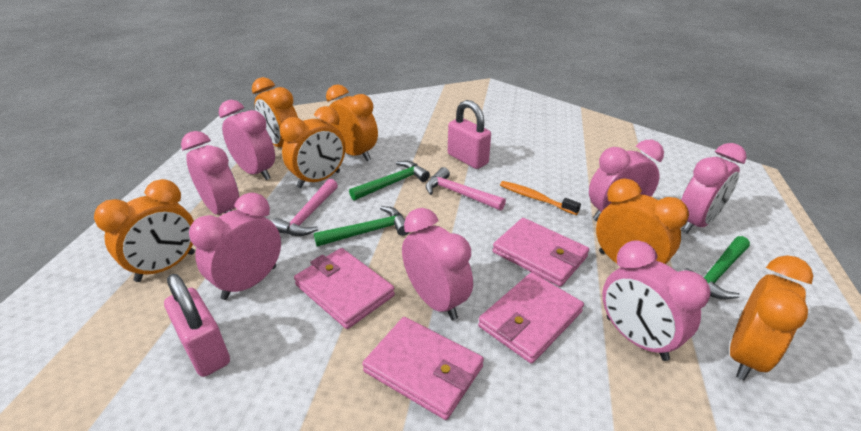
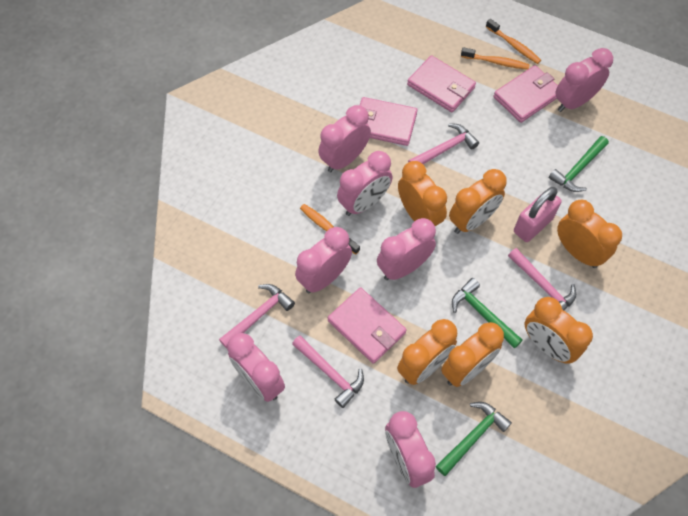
orange toothbrush: [500,181,581,215] = 1 -> [300,204,360,255] [461,47,530,70] [486,19,541,64] = 3
pink hammer: [271,179,338,236] [426,167,506,210] = 2 -> [219,284,295,348] [292,336,364,408] [408,123,479,164] [508,248,576,310] = 4
pink padlock: [164,274,230,377] [448,100,491,169] = 2 -> [514,187,562,242] = 1

